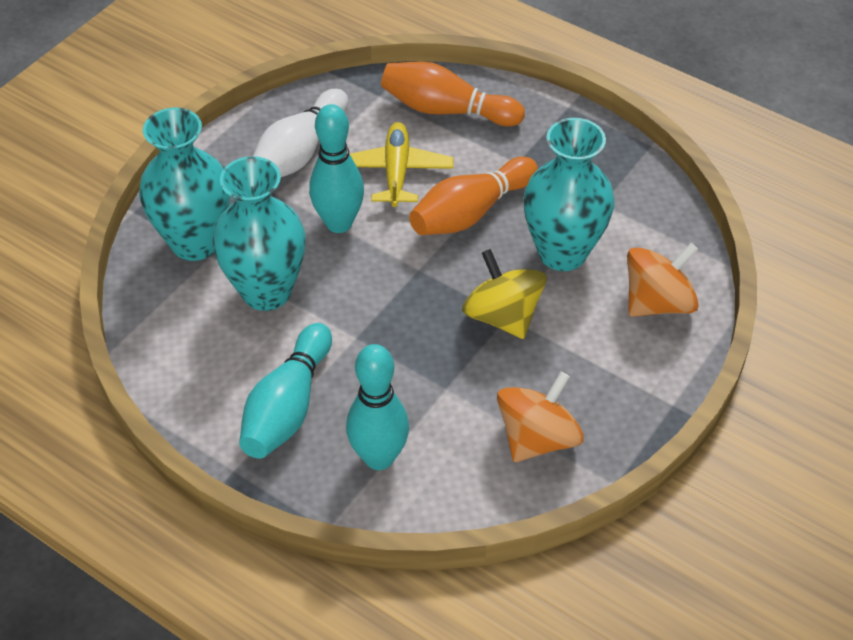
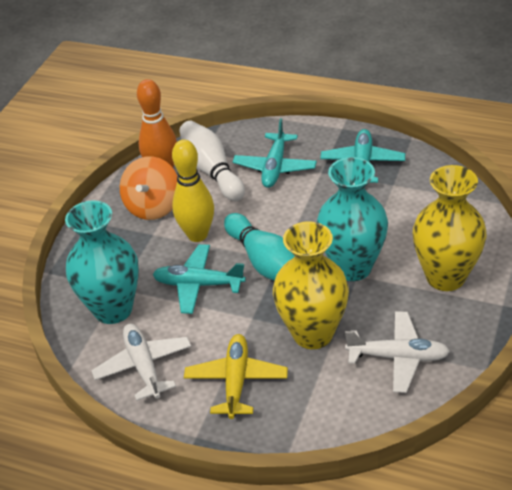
orange bowling pin: [381,62,525,126] [409,157,538,235] = 2 -> [137,79,177,168] = 1
orange spinning top: [497,371,584,462] [627,243,699,317] = 2 -> [120,156,178,220] = 1
turquoise bowling pin: [239,323,332,458] [309,104,364,233] [346,344,409,470] = 3 -> [224,213,294,281] = 1
turquoise plane: none = 0 -> [153,244,246,314] [233,118,317,188] [320,129,405,183] = 3
turquoise vase: [139,107,230,261] [212,156,306,311] [523,118,614,271] = 3 -> [65,200,139,324] [317,157,388,281] = 2
white plane: none = 0 -> [91,323,192,401] [345,311,450,393] = 2
yellow bowling pin: none = 0 -> [172,139,214,242] = 1
yellow spinning top: [462,249,547,339] = 1 -> none = 0
yellow vase: none = 0 -> [273,221,349,349] [413,165,487,291] = 2

